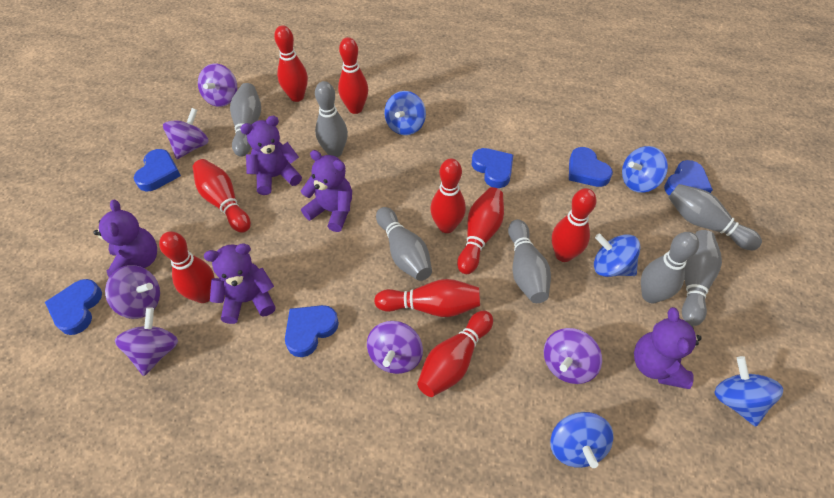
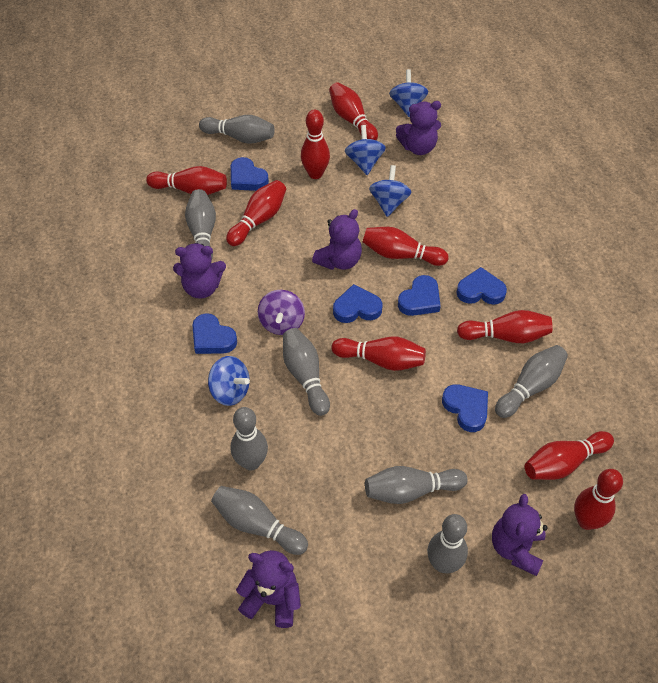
blue spinning top: [384,91,426,135] [550,412,613,468] [594,234,641,277] [622,146,668,193] [714,356,783,427] = 5 -> [208,356,250,406] [345,125,386,175] [369,165,412,217] [389,69,428,117] = 4
grey bowling pin: [230,83,261,157] [315,81,348,157] [376,207,432,281] [508,219,551,303] [641,232,699,303] [668,184,762,250] [682,230,722,326] = 7 -> [185,189,216,261] [199,115,274,144] [211,486,308,555] [231,407,268,471] [283,328,330,416] [365,466,467,504] [427,514,468,573] [495,345,568,418] = 8
purple spinning top: [105,265,160,319] [115,307,178,376] [163,108,209,159] [198,64,237,107] [367,321,423,374] [544,328,602,384] = 6 -> [258,290,305,335] = 1

